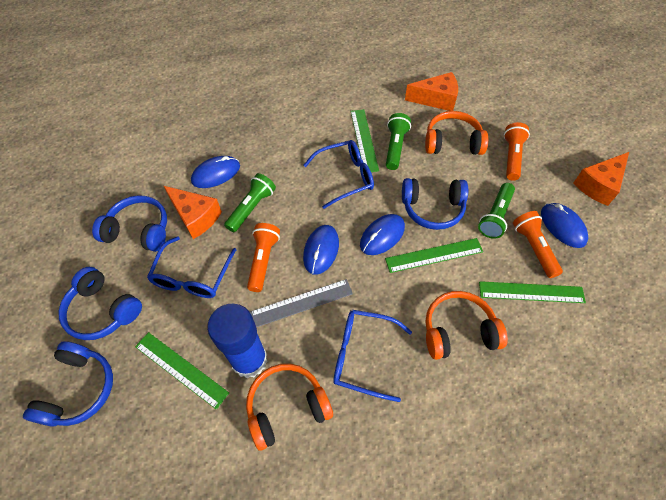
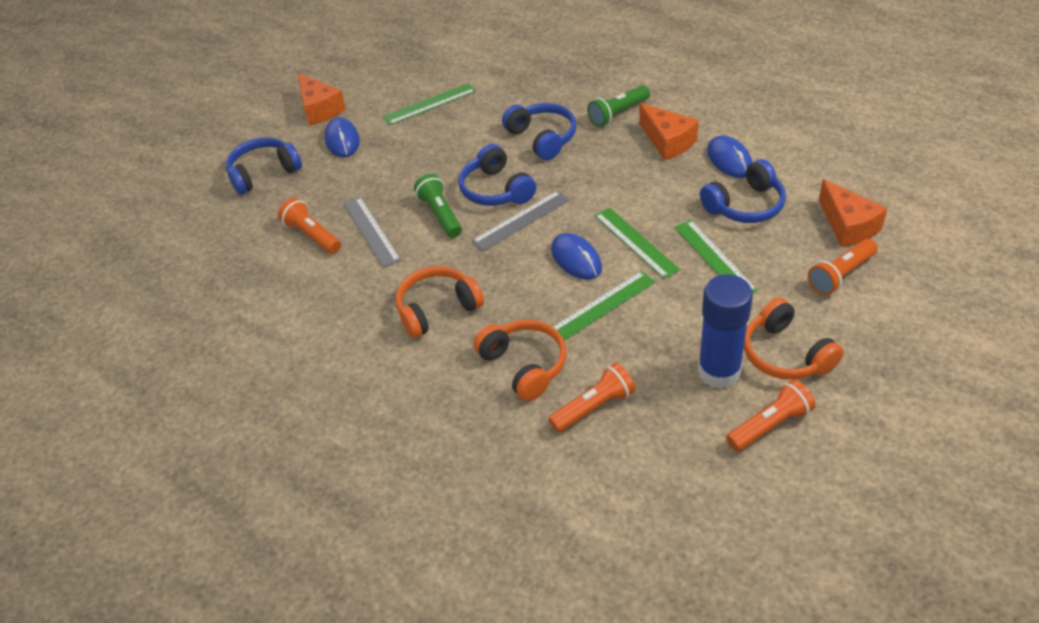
blue glasses: [147,236,236,298] [304,140,374,209] [333,310,412,402] = 3 -> none = 0
blue mouse: [191,156,240,188] [303,225,339,275] [360,214,405,255] [541,203,588,248] = 4 -> [324,117,360,158] [551,233,602,280] [707,135,753,178] = 3
green flashlight: [224,173,276,232] [386,113,411,170] [478,183,515,239] = 3 -> [414,174,462,238] [587,85,650,127] = 2
grey ruler: [250,279,353,327] = 1 -> [344,197,401,268] [472,191,570,251] = 2
orange flashlight: [247,223,280,292] [504,122,530,181] [513,211,563,278] = 3 -> [278,198,341,254] [548,362,635,433] [726,379,816,451] [808,239,878,295] = 4

